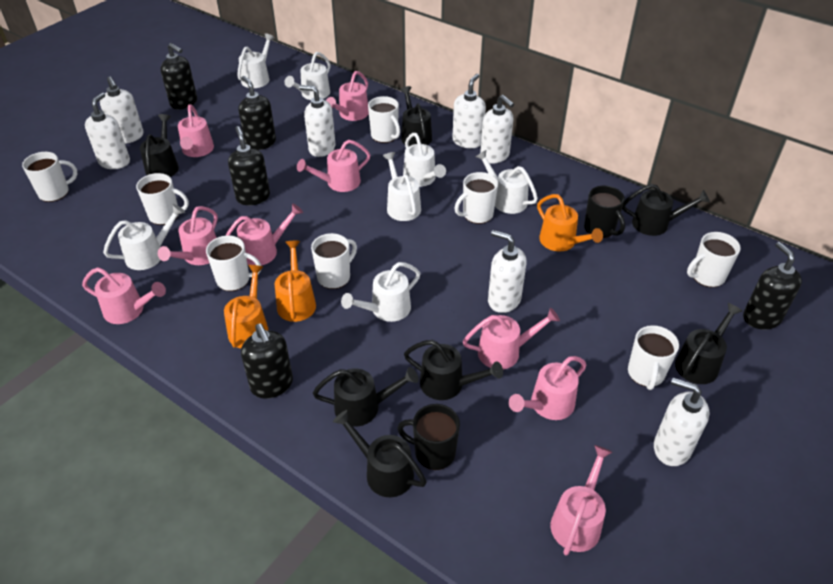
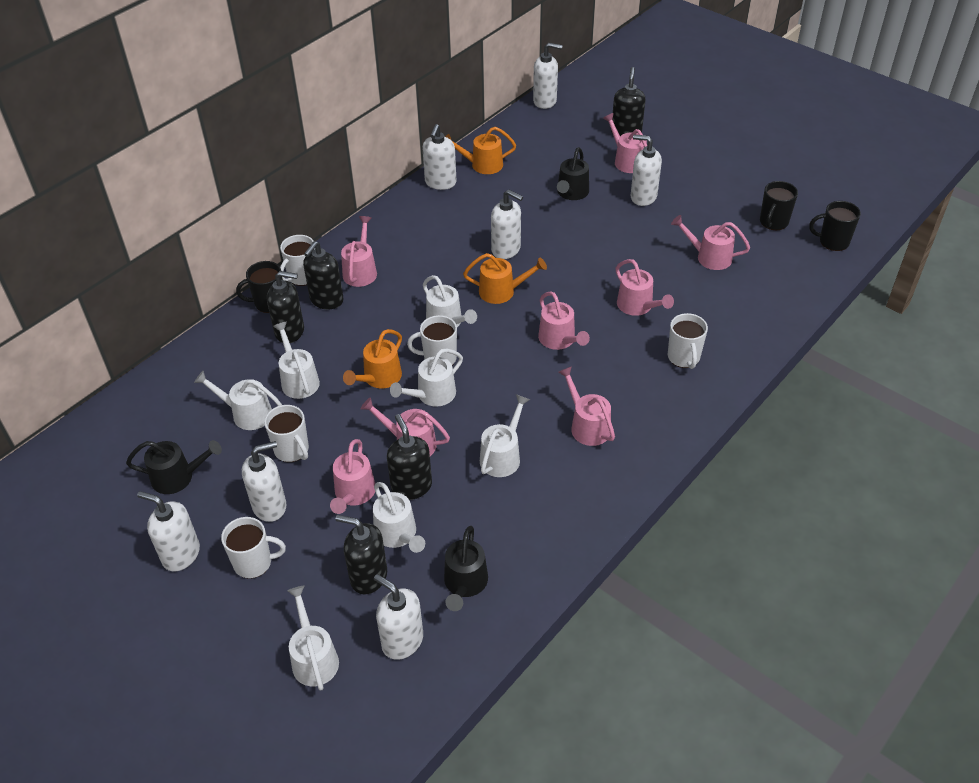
black mug: [397,404,460,470] [584,186,625,238] = 2 -> [236,261,283,313] [760,181,798,230] [809,201,861,251] = 3
black watering can: [140,114,179,177] [313,367,419,427] [333,410,426,497] [400,86,432,146] [404,340,503,400] [622,184,710,236] [675,303,743,384] = 7 -> [126,440,222,494] [444,526,488,611] [557,147,589,200] = 3
pink watering can: [82,267,166,324] [158,206,218,265] [178,104,214,157] [225,203,303,266] [297,140,371,192] [326,71,369,121] [463,308,560,369] [509,356,587,420] [551,445,612,555] = 9 -> [330,439,375,514] [341,216,377,287] [361,397,450,456] [538,291,590,350] [558,366,615,446] [603,113,647,173] [615,259,674,316] [671,215,750,270] = 8
white mug: [22,152,78,202] [136,173,189,225] [206,235,261,291] [311,233,357,289] [368,96,400,143] [454,172,498,224] [628,325,679,390] [687,232,741,287] = 8 -> [221,517,286,579] [264,405,309,462] [280,235,315,286] [407,315,457,365] [668,313,708,369] = 5

